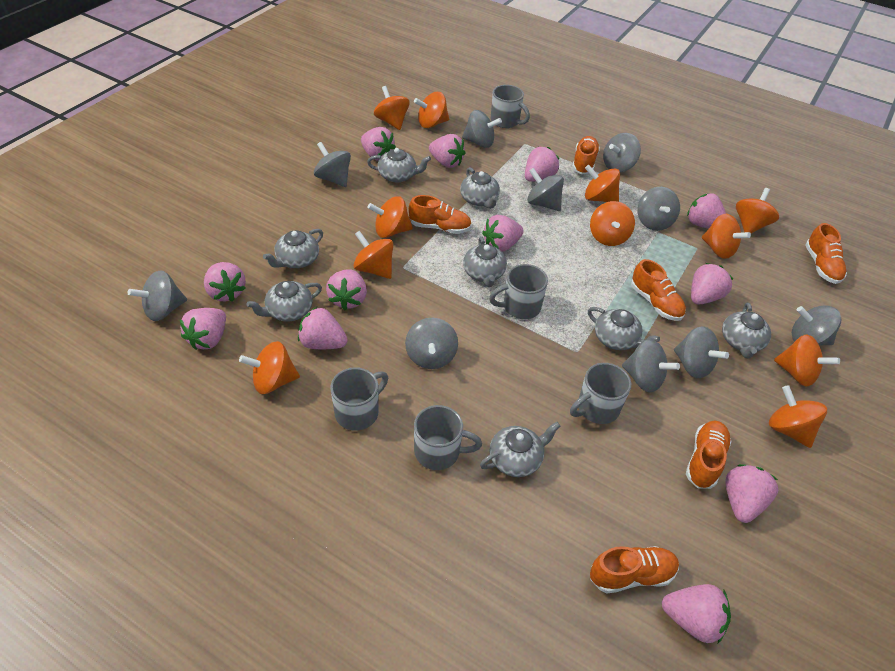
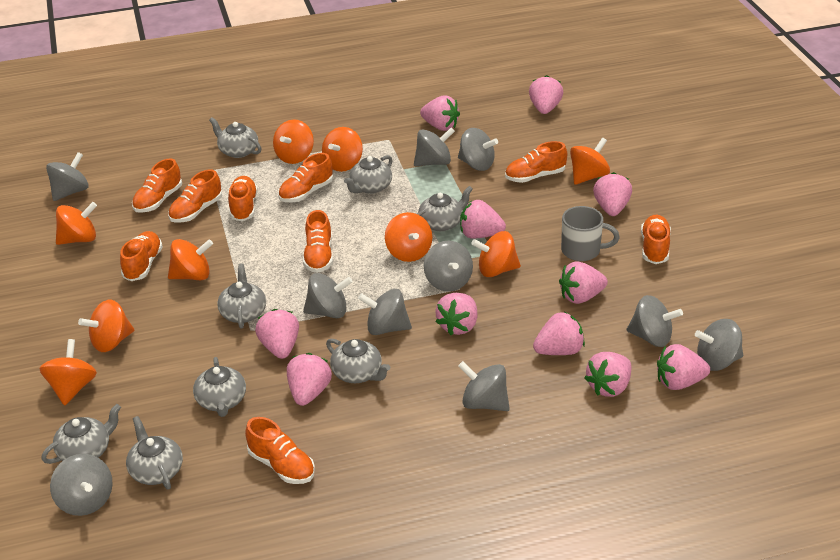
grey mug: [330,367,388,430] [414,405,482,470] [489,264,548,319] [491,85,530,128] [570,363,631,424] = 5 -> [561,206,620,261] = 1
orange shoe: [409,195,472,234] [572,136,600,174] [590,546,679,593] [631,259,686,321] [686,421,732,489] [805,223,847,284] = 6 -> [120,231,163,281] [132,159,182,213] [168,169,222,223] [228,176,258,221] [245,417,315,484] [278,153,333,202] [303,210,333,273] [505,141,567,183] [641,215,671,264] = 9
orange spinning top: [239,341,300,394] [353,230,393,279] [367,196,413,238] [374,86,410,130] [414,92,449,128] [585,165,620,202] [590,201,635,246] [702,214,751,259] [736,188,779,233] [769,385,827,448] [774,334,840,387] = 11 -> [39,339,97,406] [56,202,97,245] [78,299,134,352] [168,239,213,280] [273,119,314,164] [322,127,363,172] [385,212,432,262] [471,231,521,277] [570,137,610,185] = 9
pink strawberry: [180,308,226,350] [204,262,246,302] [298,307,348,349] [326,269,367,310] [361,127,396,161] [429,134,466,168] [482,215,524,252] [525,147,559,182] [662,584,731,643] [687,193,726,229] [691,263,733,304] [725,464,778,523] = 12 -> [255,309,299,359] [287,353,332,406] [420,96,460,131] [435,293,477,335] [460,200,506,239] [529,75,563,114] [533,312,585,355] [559,261,608,304] [585,352,632,397] [593,172,632,216] [657,344,710,390] = 11

